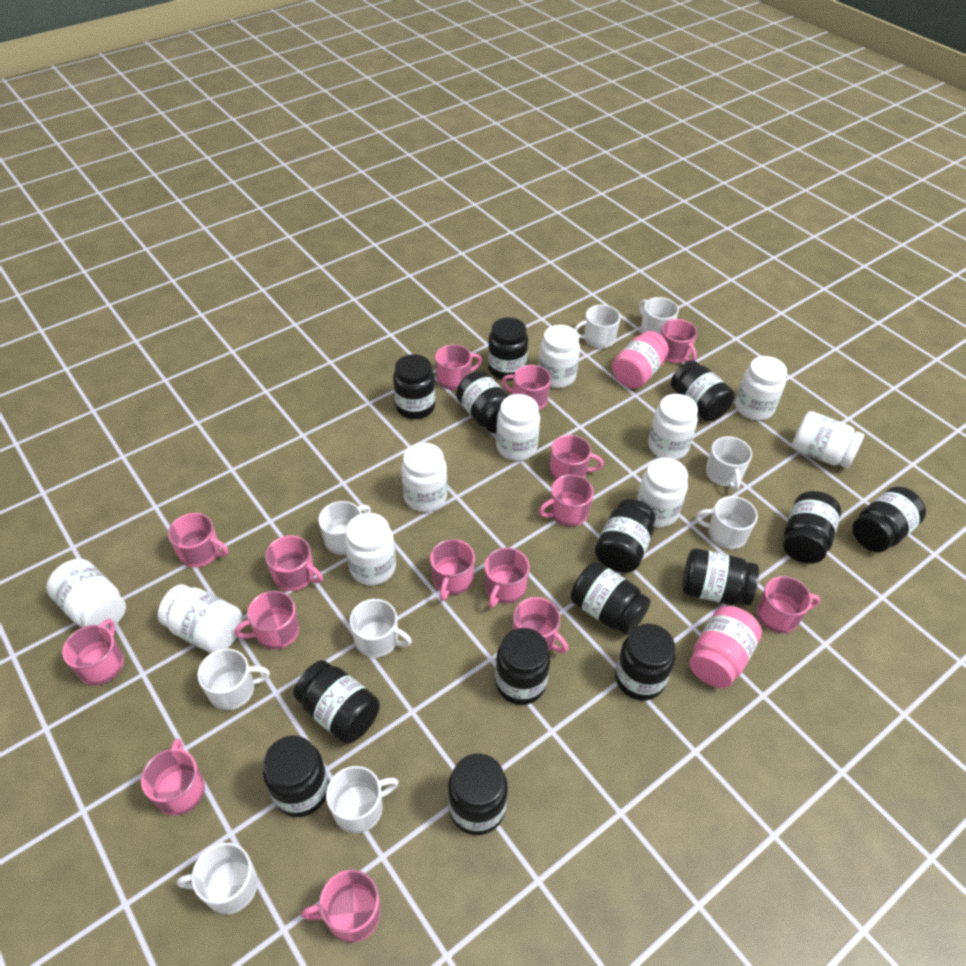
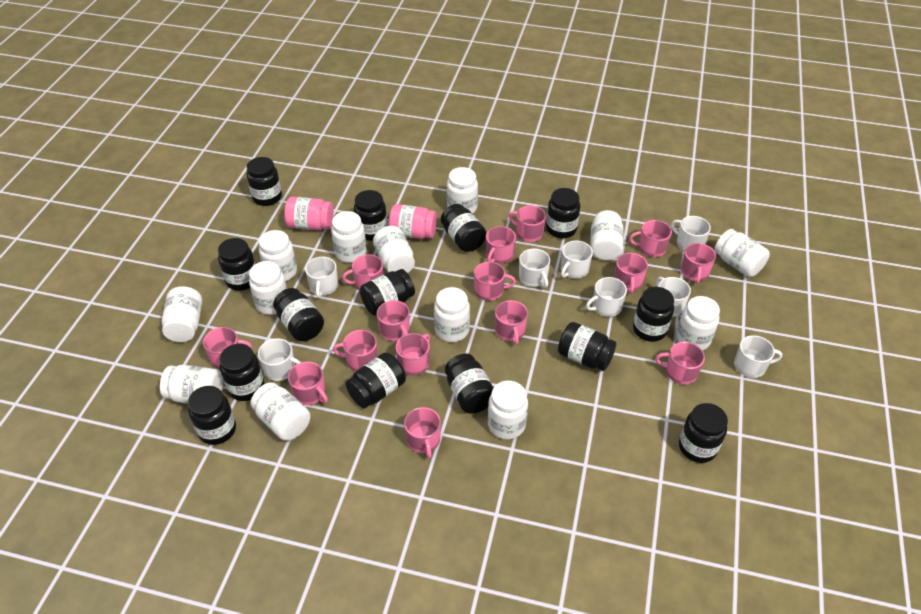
white jar: [46,559,126,629] [158,584,243,653] [345,513,396,586] [401,443,447,512] [496,394,540,461] [538,325,580,388] [637,458,688,527] [648,394,698,460] [735,356,787,420] [792,411,864,468] = 10 -> [160,365,223,404] [162,286,202,342] [249,261,287,315] [250,382,310,441] [259,230,297,281] [331,211,367,263] [373,226,415,273] [434,287,470,342] [447,167,478,214] [488,381,528,439] [590,210,624,261] [676,296,720,351] [714,229,770,277] = 13
white mug: [177,843,258,914] [197,649,270,710] [319,501,371,555] [326,766,399,834] [349,599,412,658] [574,305,621,348] [639,297,679,334] [696,496,758,549] [706,436,752,491] = 9 -> [258,339,301,381] [305,257,338,298] [519,248,550,288] [561,240,593,279] [586,277,627,317] [656,277,691,317] [671,216,711,251] [734,335,782,378] = 8

